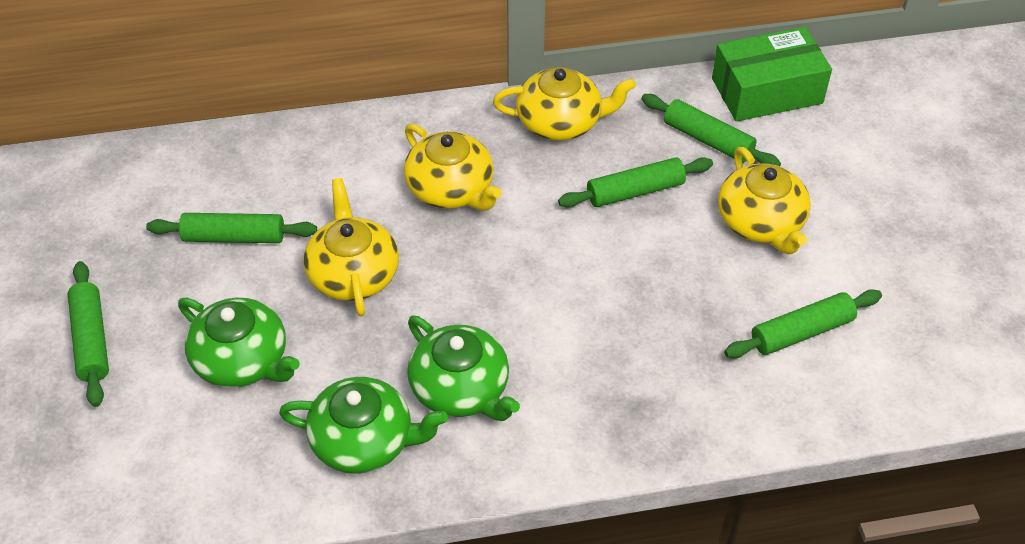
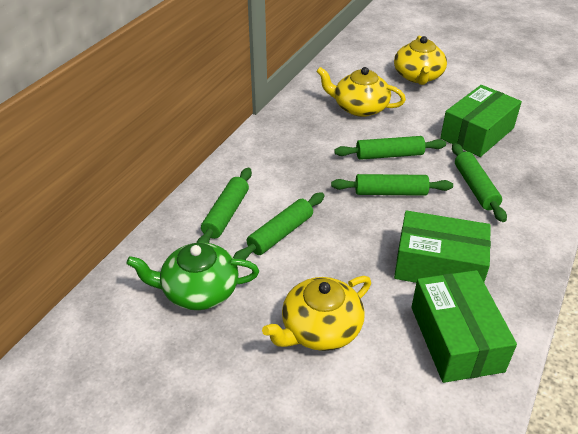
green box: [712,27,832,122] = 1 -> [394,211,491,283] [411,270,517,383] [440,85,522,157] = 3
green teapot: [178,298,300,388] [279,377,448,474] [407,316,520,421] = 3 -> [126,242,259,310] = 1
yellow teapot: [304,178,399,317] [404,124,502,211] [493,67,636,141] [718,147,811,255] = 4 -> [262,276,371,351] [316,67,406,117] [394,36,447,85] = 3

